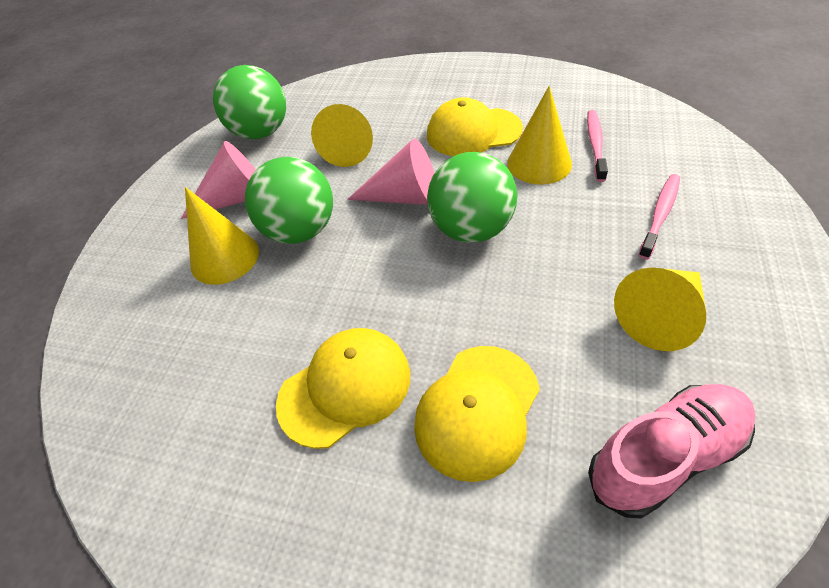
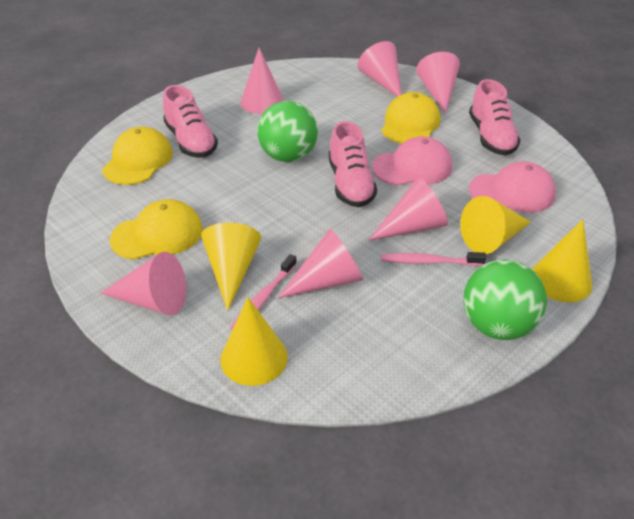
green ball: [213,65,286,139] [245,157,333,244] [427,152,517,243] = 3 -> [257,101,318,162] [464,260,547,340] = 2
pink cap: none = 0 -> [372,136,452,186] [469,162,556,213] = 2
pink cone: [181,141,256,219] [347,139,434,205] = 2 -> [100,252,187,316] [241,48,284,114] [278,229,363,298] [358,41,401,97] [368,178,448,241] [416,52,460,113] = 6
pink shoe: [588,384,756,519] = 1 -> [163,85,218,158] [328,121,377,207] [469,79,521,155] = 3

